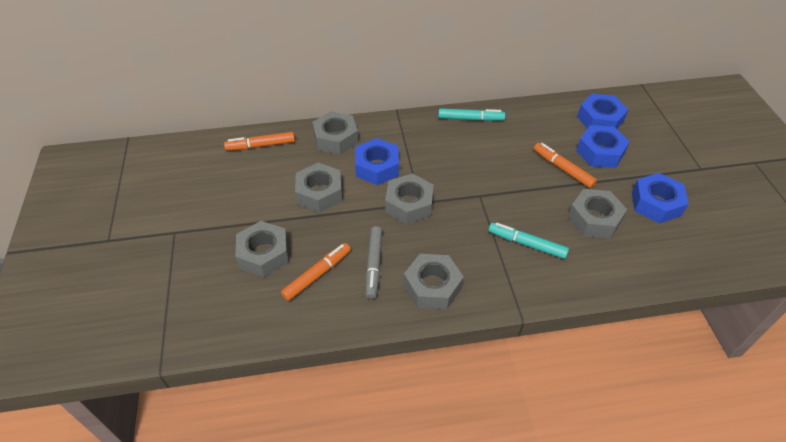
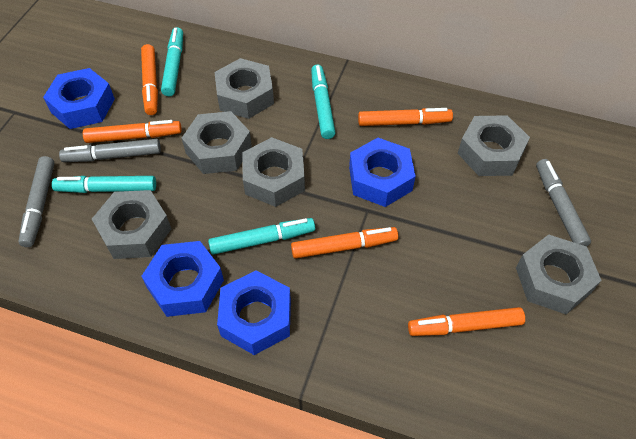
grey marker: [366,226,382,299] = 1 -> [18,156,54,247] [59,139,161,162] [536,159,591,247] = 3
orange marker: [224,132,295,151] [281,243,351,301] [534,143,597,188] = 3 -> [83,120,182,143] [141,44,158,115] [291,227,398,259] [358,108,453,126] [408,307,525,336] = 5
turquoise marker: [438,108,505,121] [488,222,569,259] = 2 -> [52,176,156,193] [161,27,183,96] [208,218,315,255] [311,64,335,139] = 4

